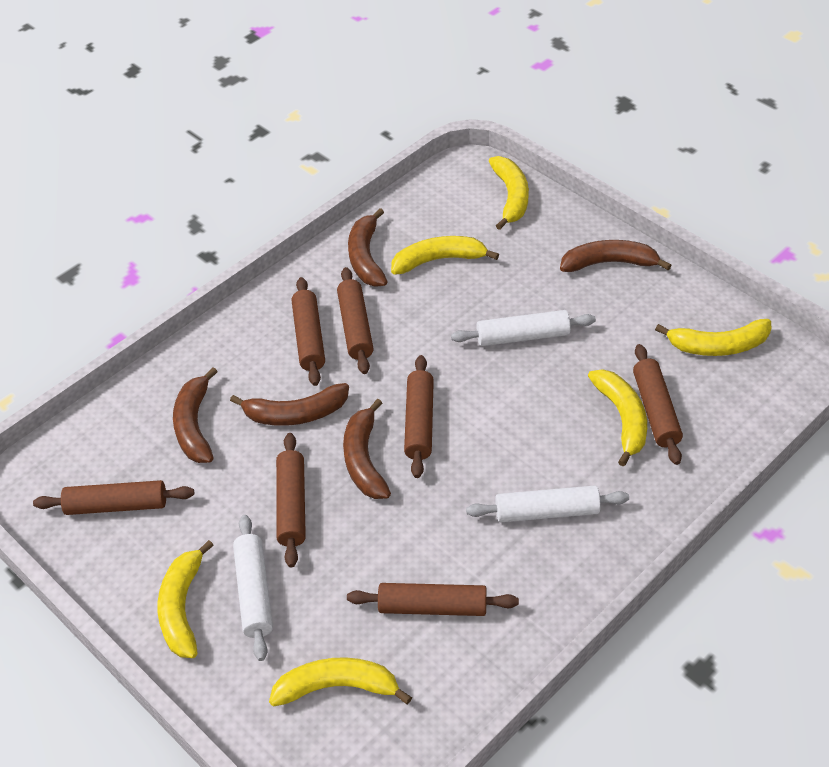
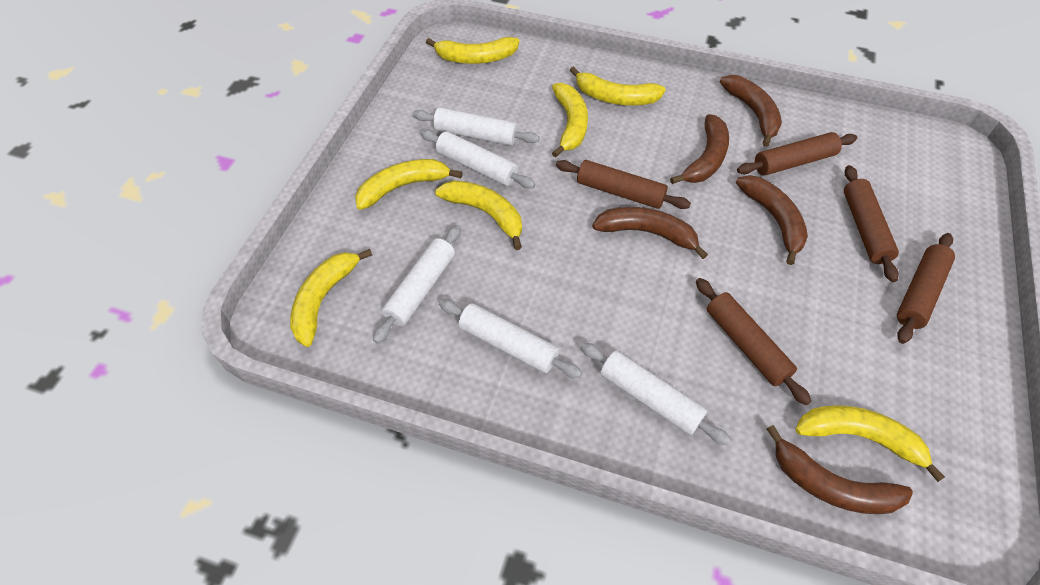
brown rolling pin: [33,480,194,515] [276,433,306,568] [292,277,325,386] [337,267,374,374] [347,583,519,616] [404,355,434,478] [633,344,683,465] = 7 -> [556,160,691,209] [696,278,811,405] [737,132,857,176] [844,165,899,282] [897,233,955,344] = 5
white rolling pin: [233,515,273,661] [451,310,596,346] [466,486,629,522] = 3 -> [373,225,461,343] [413,107,540,146] [420,130,535,188] [439,299,582,378] [580,342,731,445] = 5
yellow banana: [158,540,214,658] [269,657,412,707] [391,236,499,275] [489,156,529,230] [588,369,647,466] [655,319,771,356] = 6 -> [290,249,372,347] [355,159,462,210] [426,37,519,64] [435,181,522,250] [552,83,588,157] [570,66,666,105] [795,405,945,482] = 7

